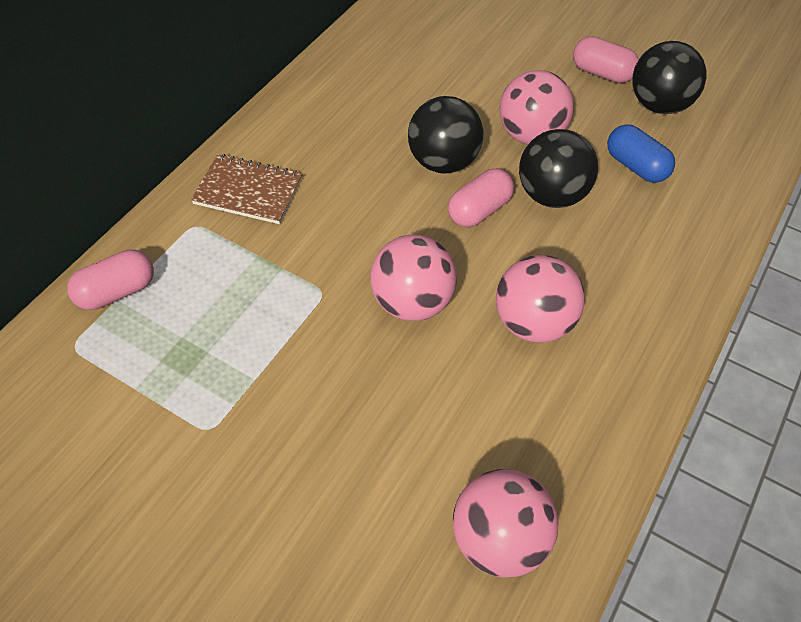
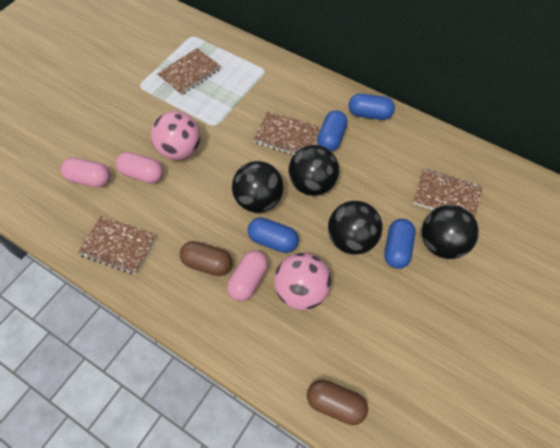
black ball: [408,96,483,173] [519,129,598,208] [633,41,707,114] = 3 -> [232,161,284,213] [289,145,339,196] [328,201,383,255] [422,205,479,259] = 4
blue capsule: [607,124,675,183] = 1 -> [248,217,299,253] [317,110,348,152] [349,93,395,120] [384,219,416,269] = 4
brown capsule: none = 0 -> [180,241,233,276] [307,380,368,425] = 2
brown notebook: [191,154,302,224] = 1 -> [78,216,157,274] [157,48,221,96] [253,111,320,155] [413,169,483,218] = 4
pink ball: [370,234,457,321] [453,469,558,578] [496,255,585,343] [500,70,574,145] = 4 -> [151,111,201,160] [274,253,331,310] = 2

